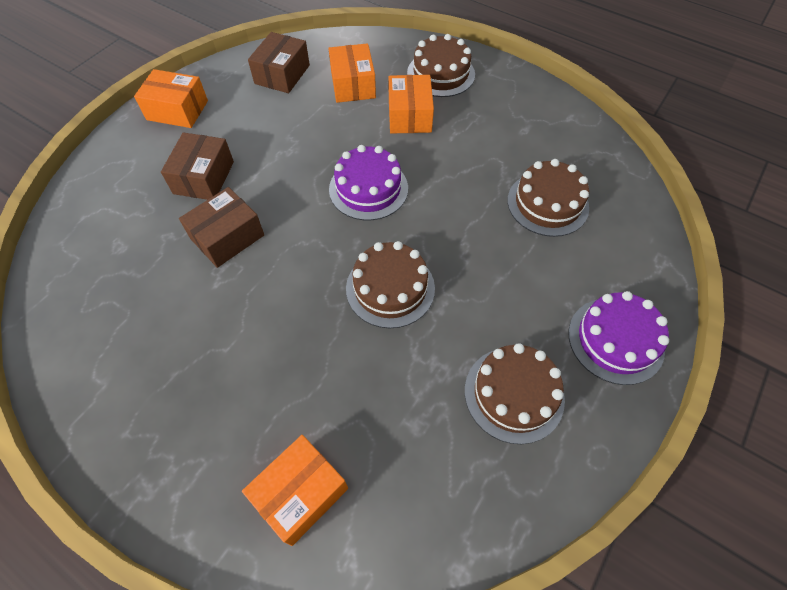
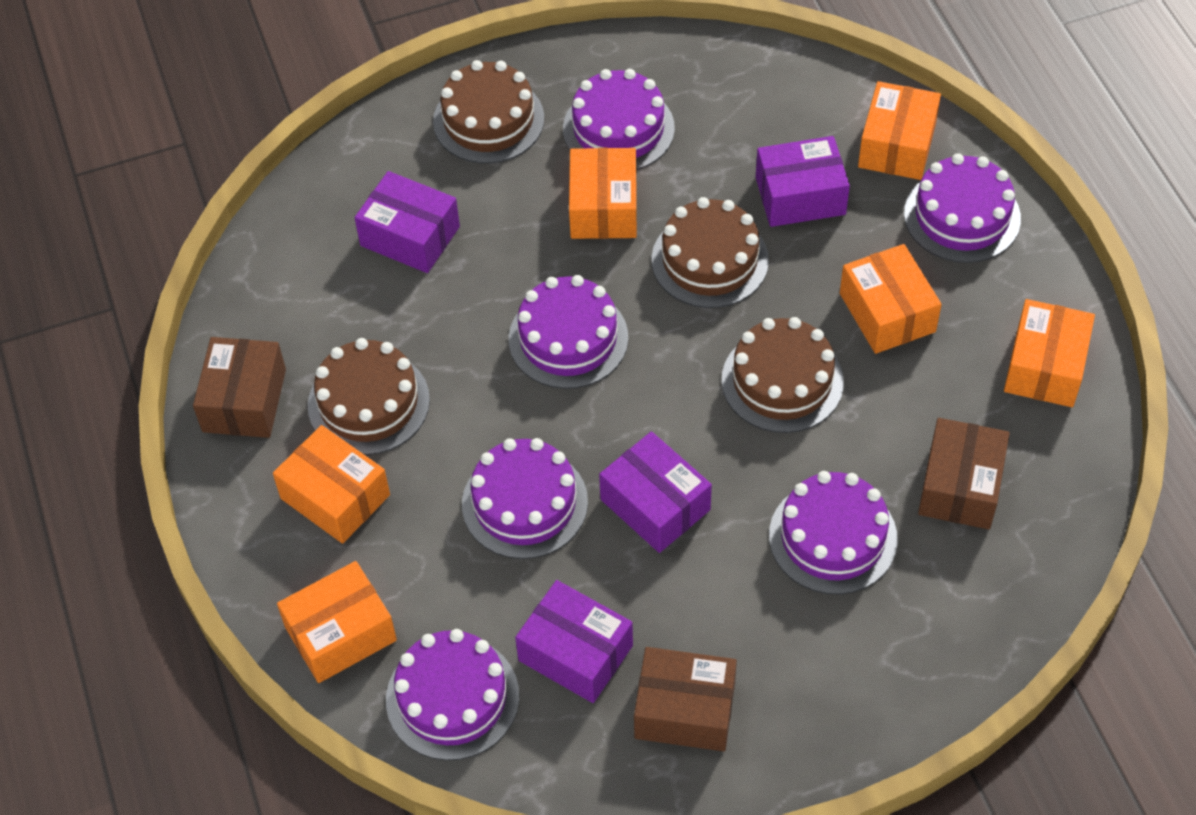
orange box: [134,69,208,128] [242,435,348,546] [328,43,376,103] [388,75,434,134] = 4 -> [273,425,390,544] [277,561,397,683] [569,148,637,239] [840,244,942,354] [858,81,941,180] [1004,299,1095,407] = 6
purple box: none = 0 -> [355,171,460,273] [515,580,633,703] [599,431,712,553] [756,136,850,227] = 4
purple cake: [329,145,408,220] [569,291,669,385] = 2 -> [386,629,519,761] [462,438,588,559] [509,275,628,389] [563,69,675,170] [769,471,898,595] [904,153,1021,263] = 6

